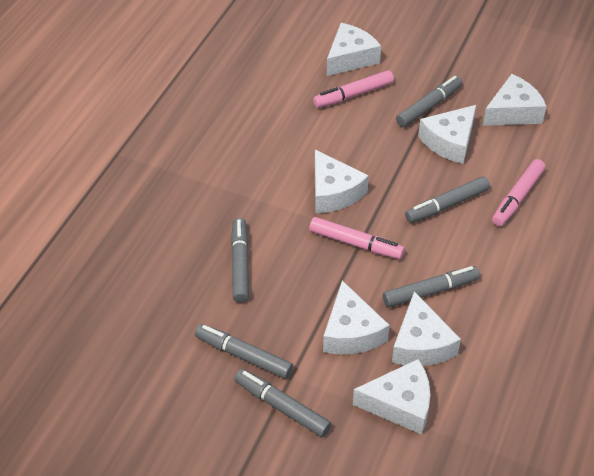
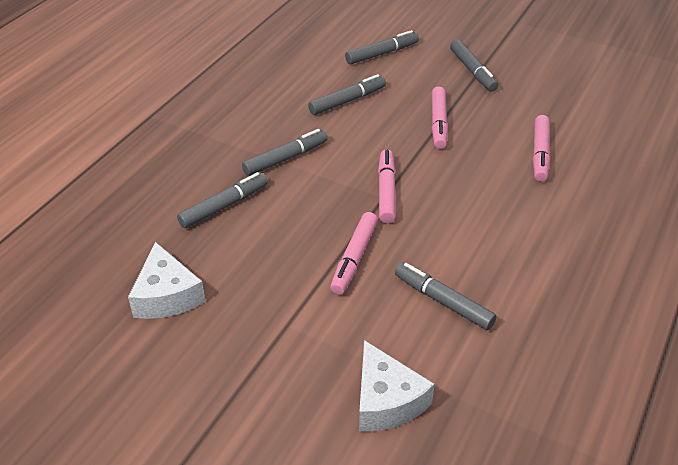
pink marker: [309,217,405,259] [313,70,394,108] [492,159,545,226] = 3 -> [330,212,378,295] [378,149,396,223] [432,87,448,149] [533,115,550,182] = 4
white cheese: [315,150,369,213] [323,280,390,354] [327,23,381,76] [353,359,430,435] [392,291,461,366] [418,105,476,164] [483,74,547,126] = 7 -> [128,242,206,319] [359,340,435,432] = 2

